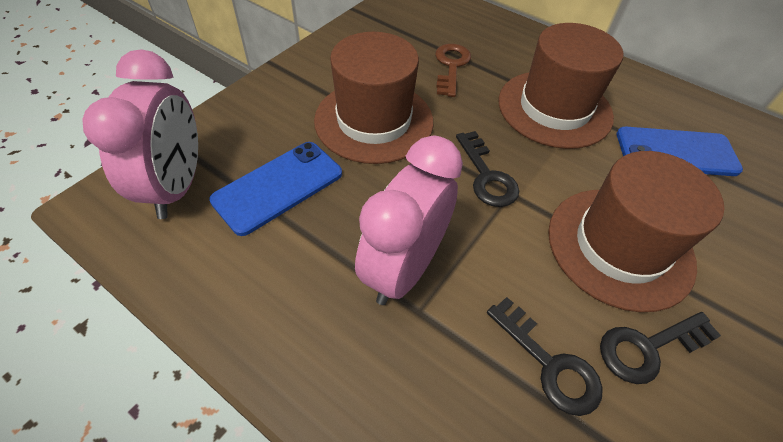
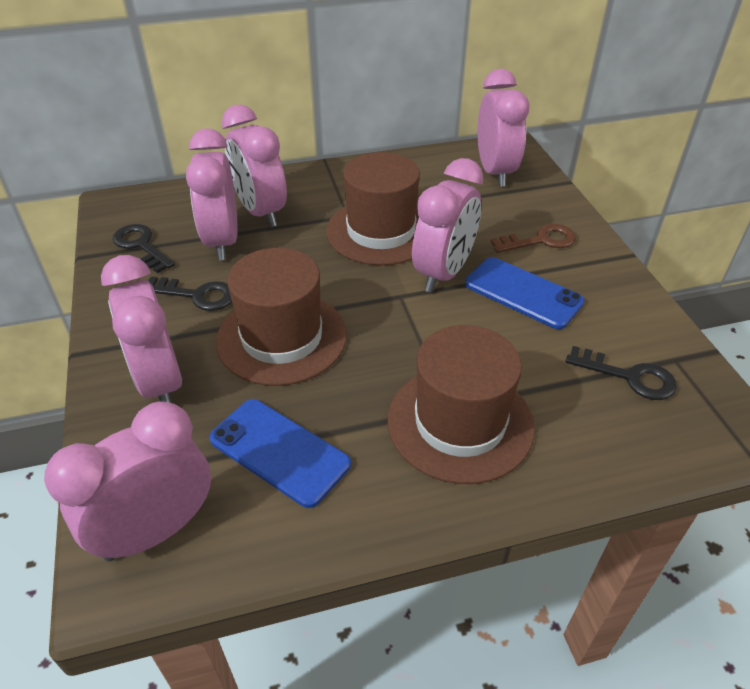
pink clock: [83,49,198,219] [355,135,463,305] = 2 -> [44,401,211,562] [101,255,182,403] [186,128,238,260] [222,105,287,227] [412,158,483,293] [478,69,529,187] = 6

